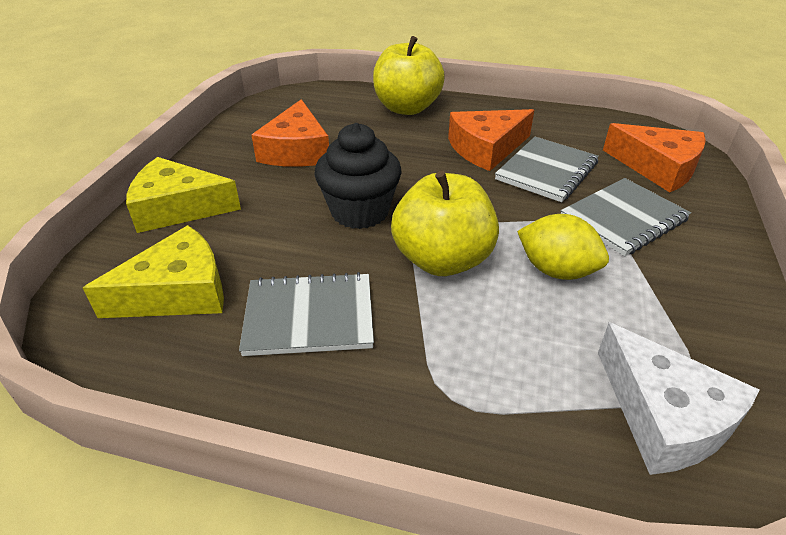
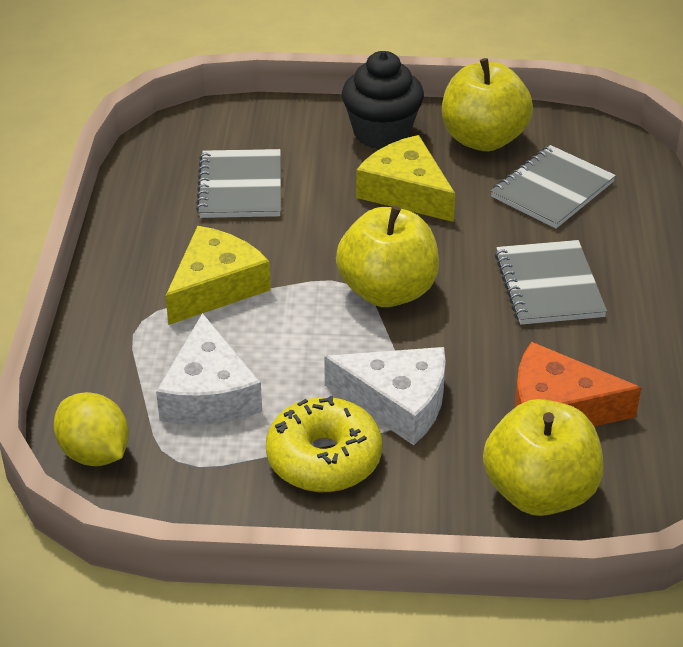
orange cheese: [251,99,329,167] [448,109,534,171] [603,123,706,192] = 3 -> [514,342,641,426] = 1
white cheese: [598,322,760,475] = 1 -> [156,313,262,425] [324,347,446,445] = 2
yellow apple: [373,36,445,115] [391,171,499,276] = 2 -> [336,206,439,307] [442,58,533,151] [483,399,603,516] = 3
yellow donut: none = 0 -> [266,396,382,492] = 1

